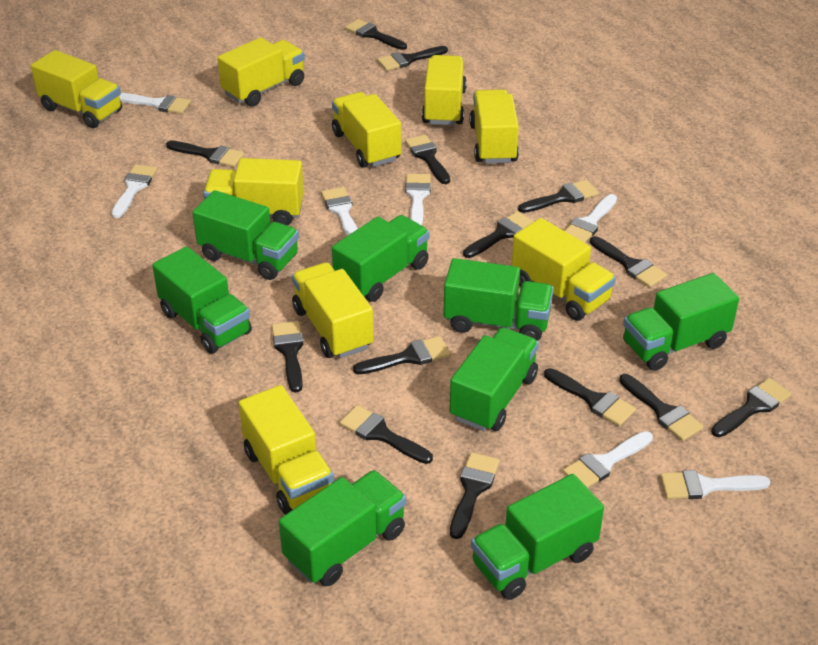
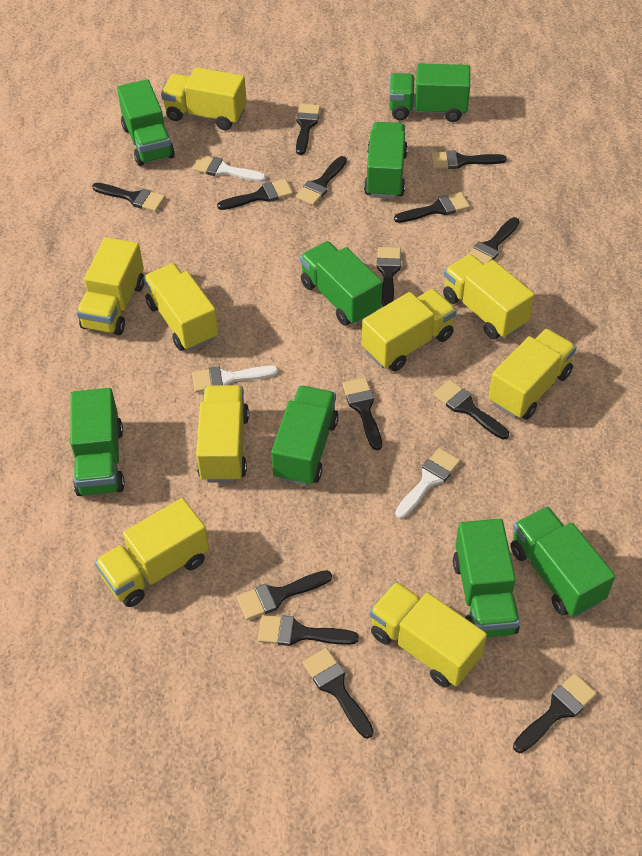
white brush: [111,164,157,218] [119,93,191,114] [321,187,358,236] [405,174,431,225] [563,431,653,488] [564,194,617,243] [660,470,770,499] = 7 -> [192,155,266,182] [192,366,278,392] [395,448,460,519] = 3

